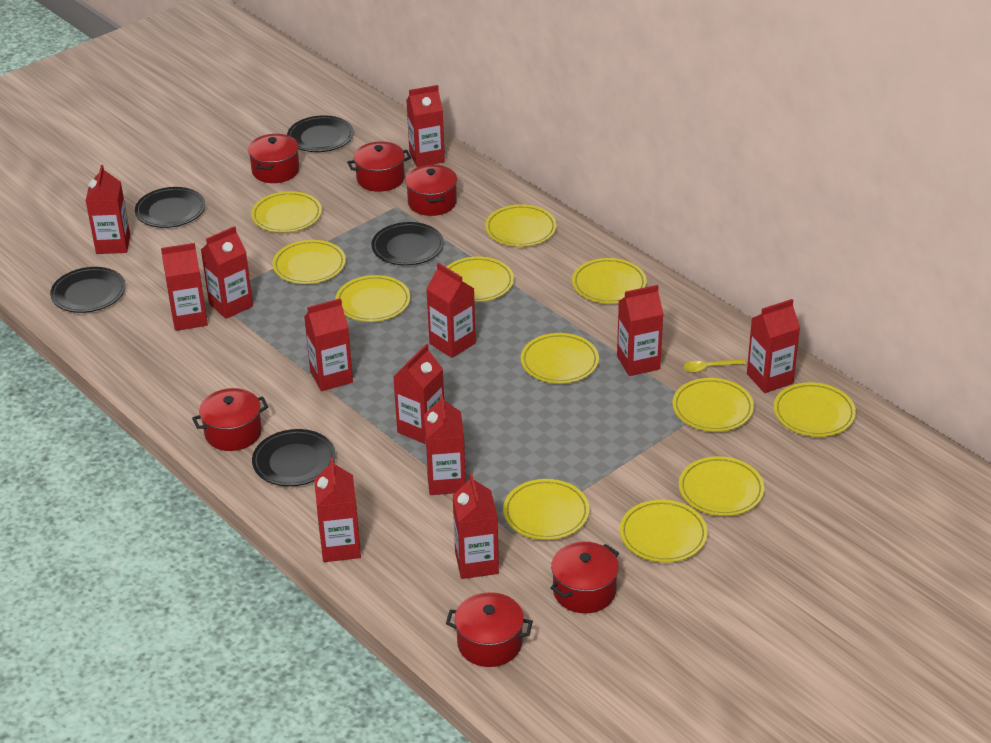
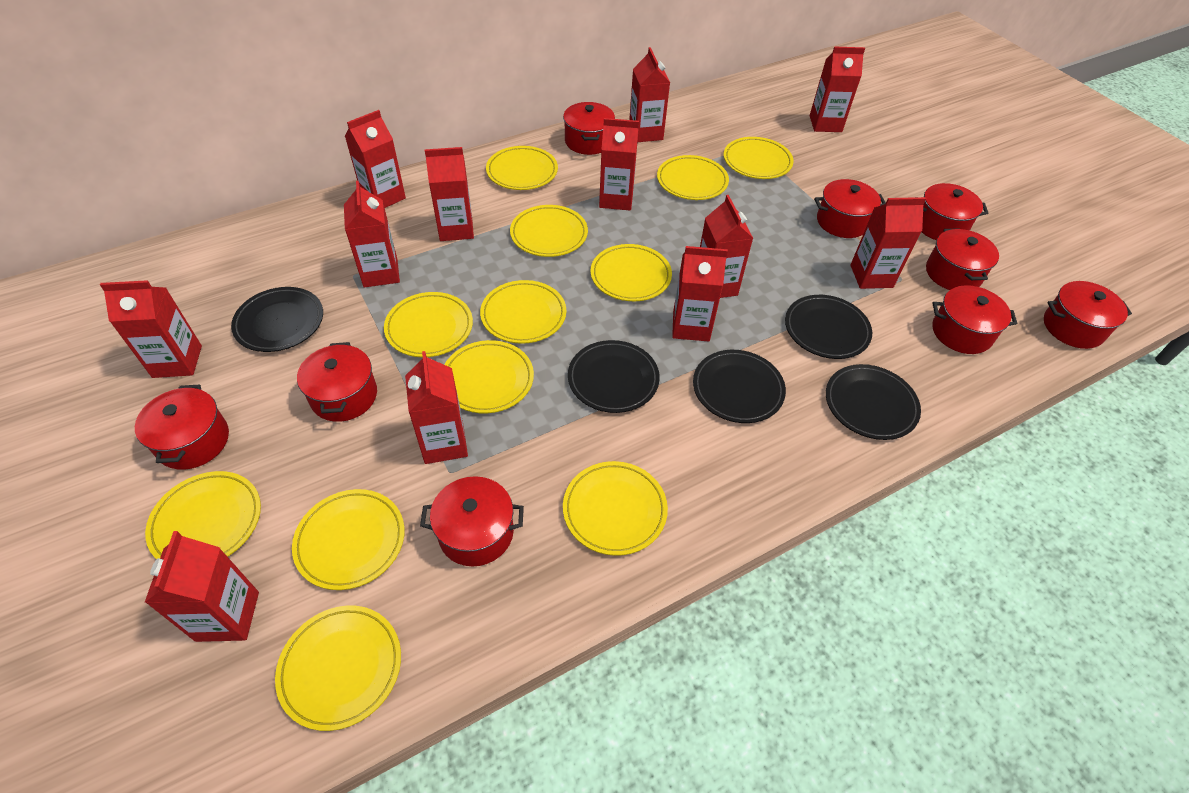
red pot: [192,388,268,451] [248,134,299,183] [347,142,411,192] [405,165,457,216] [446,592,533,667] [550,542,619,613] = 6 -> [135,385,229,470] [297,342,377,422] [420,476,524,566] [563,102,615,155] [814,179,886,238] [922,183,988,240] [926,228,999,290] [932,285,1017,354] [1044,281,1132,349] = 9
yellow spoon: [683,359,746,373] = 1 -> none = 0

